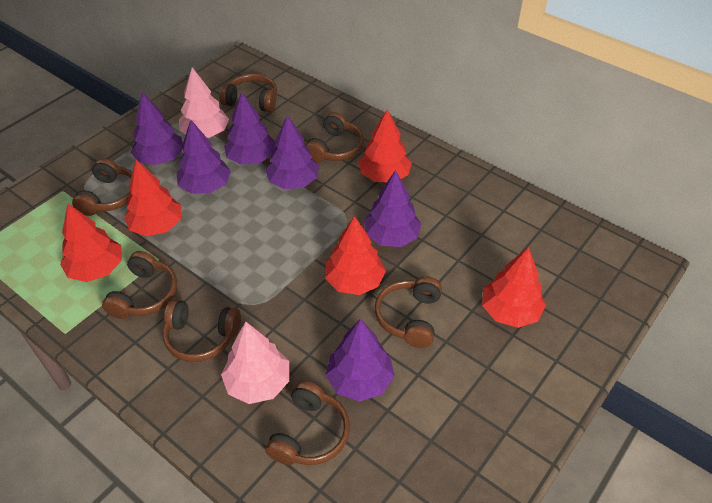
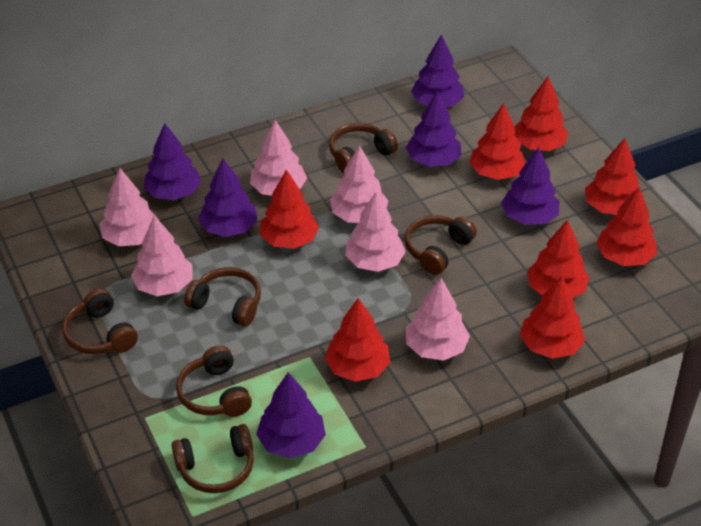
brown headphones: [72,158,133,216] [102,251,177,319] [163,300,241,362] [220,73,277,112] [265,381,350,465] [306,112,364,163] [375,276,442,348] = 7 -> [62,288,138,354] [172,424,254,493] [176,345,252,417] [184,267,261,327] [329,123,398,173] [405,215,477,275] = 6
pink tree: [179,67,229,138] [221,322,289,404] = 2 -> [99,168,159,246] [131,215,193,296] [250,120,307,196] [330,145,388,223] [345,192,406,272] [406,278,470,361] = 6
red tree: [60,204,122,282] [124,160,182,236] [325,216,386,295] [359,109,412,182] [482,247,546,328] = 5 -> [260,170,319,249] [325,298,390,382] [469,103,526,180] [514,76,569,151] [520,276,585,359] [527,219,589,298] [585,138,644,215] [596,187,657,266] = 8

